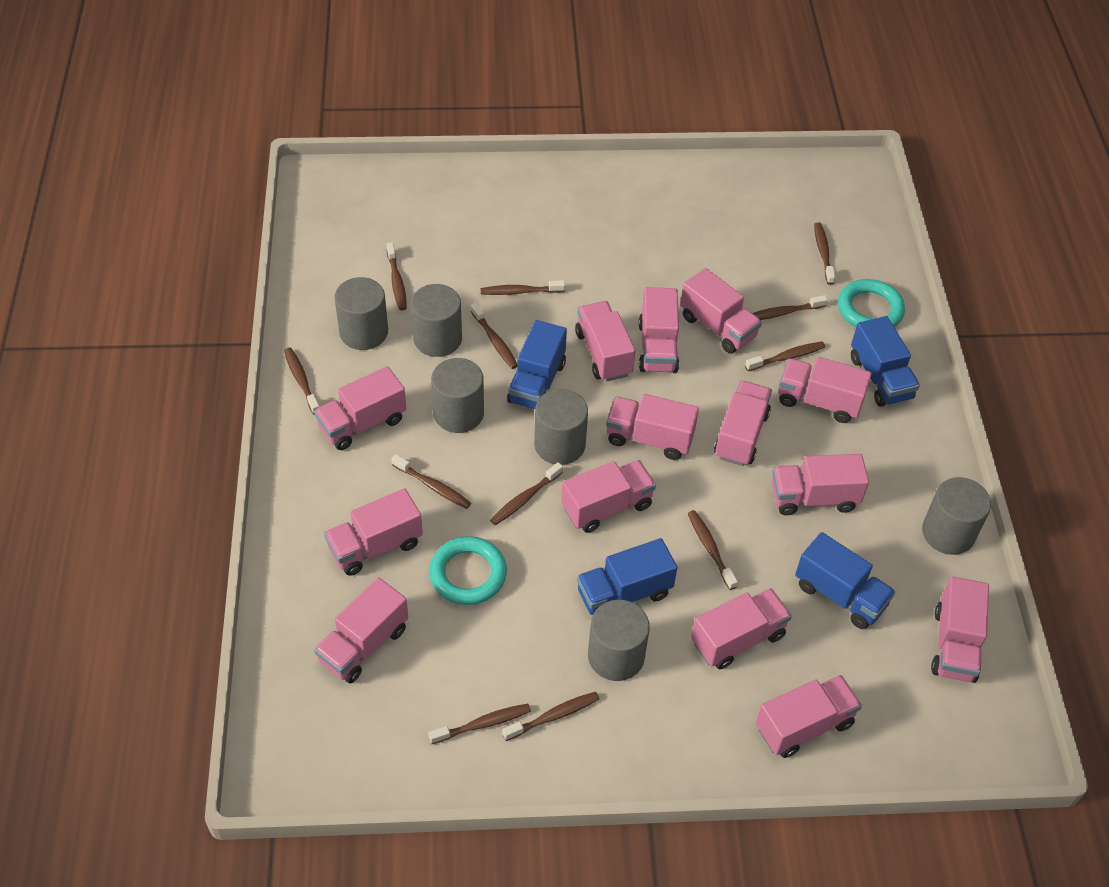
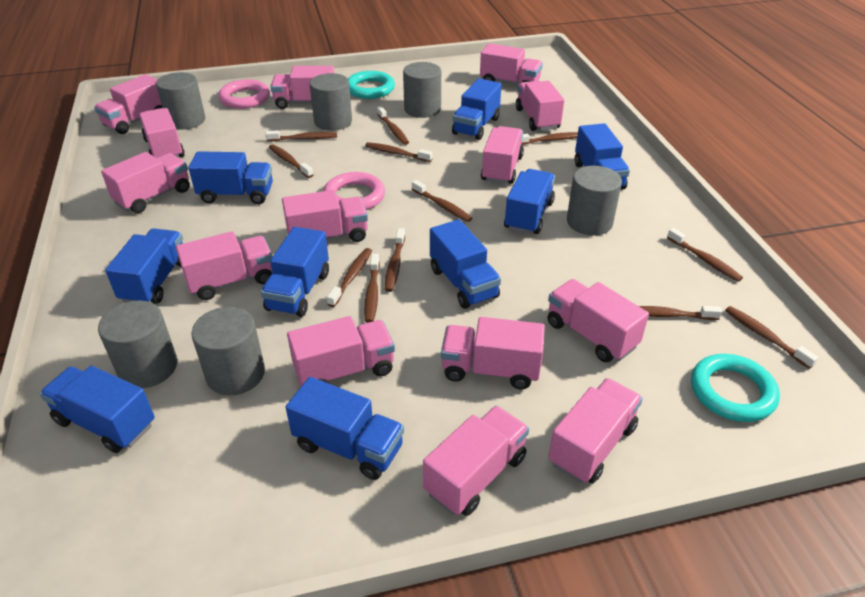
blue truck: [507,320,567,409] [577,538,677,615] [795,532,896,629] [851,316,920,407] = 4 -> [40,366,155,453] [105,228,183,304] [188,151,273,204] [261,227,329,317] [286,377,404,480] [430,219,501,309] [452,78,502,140] [504,169,555,234] [575,123,630,190] = 9
pink ring: none = 0 -> [218,79,270,109] [323,172,385,210] = 2

